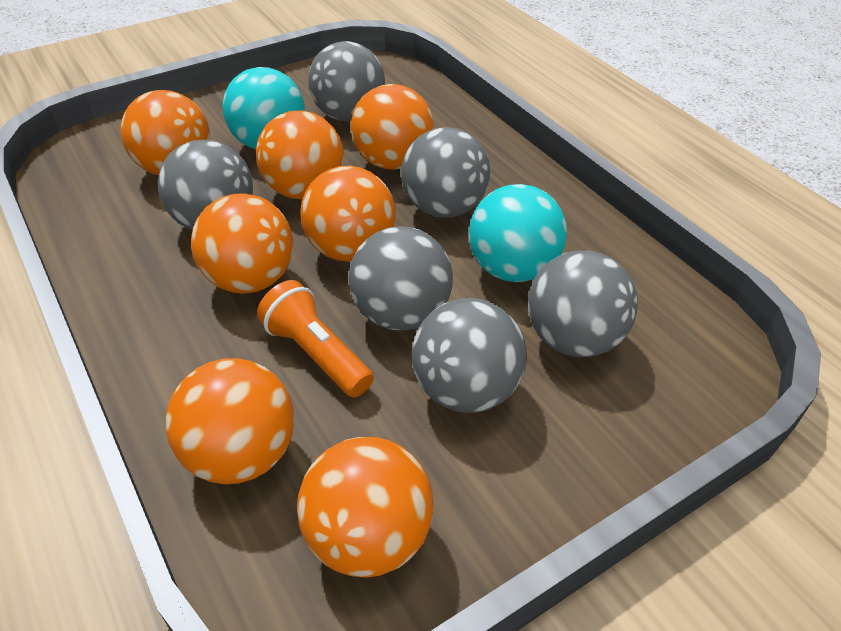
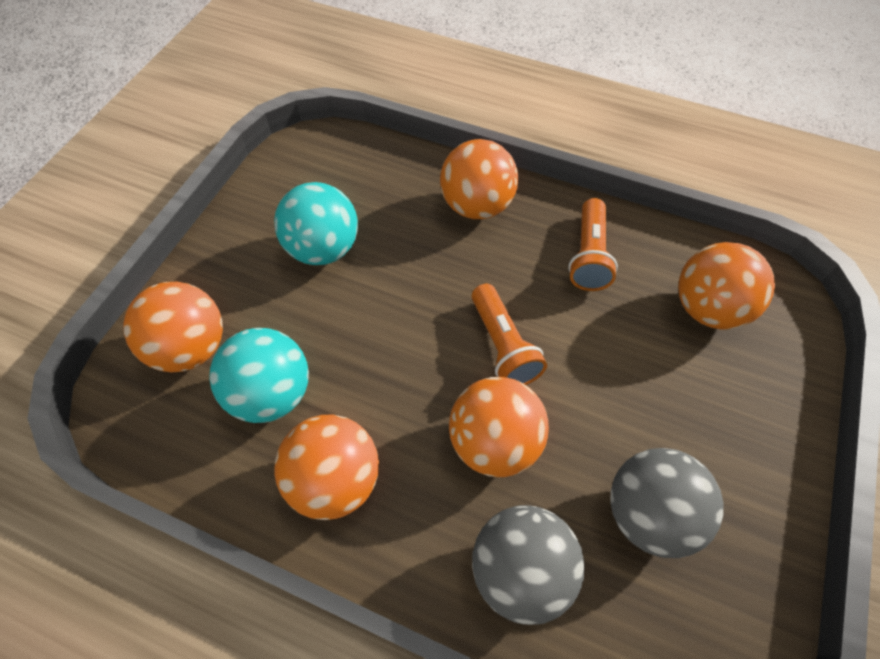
grey ball: [158,140,253,230] [308,41,385,121] [349,226,453,331] [401,127,490,218] [412,298,527,413] [528,250,638,358] = 6 -> [472,505,584,625] [611,448,724,558] = 2
orange ball: [121,90,210,175] [166,358,294,484] [191,193,293,294] [256,110,344,199] [297,437,434,578] [300,166,396,262] [351,84,433,170] = 7 -> [123,282,223,372] [274,415,379,520] [440,139,518,219] [449,377,549,477] [678,242,775,330] = 5
orange flashlight: [257,280,374,397] = 1 -> [472,284,547,385] [568,198,618,291] = 2

